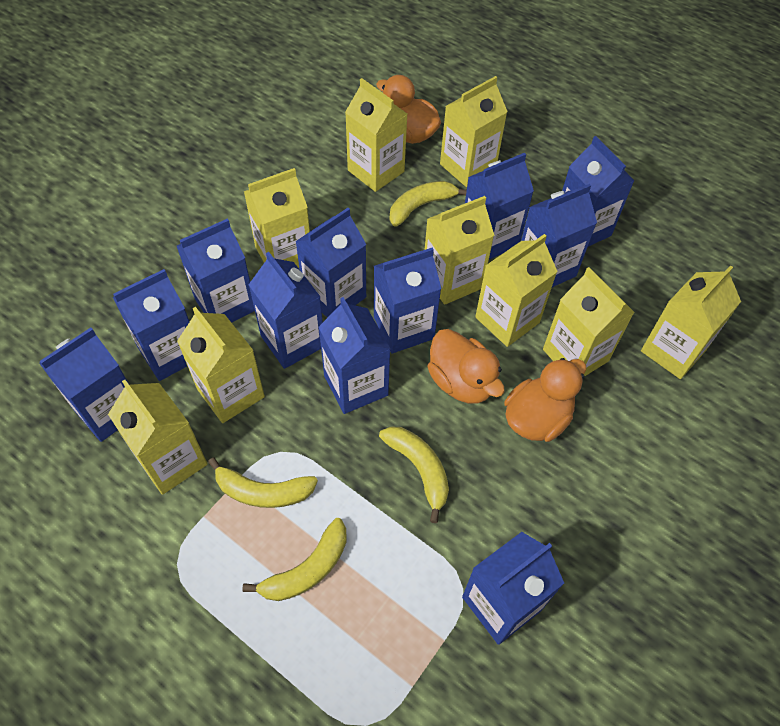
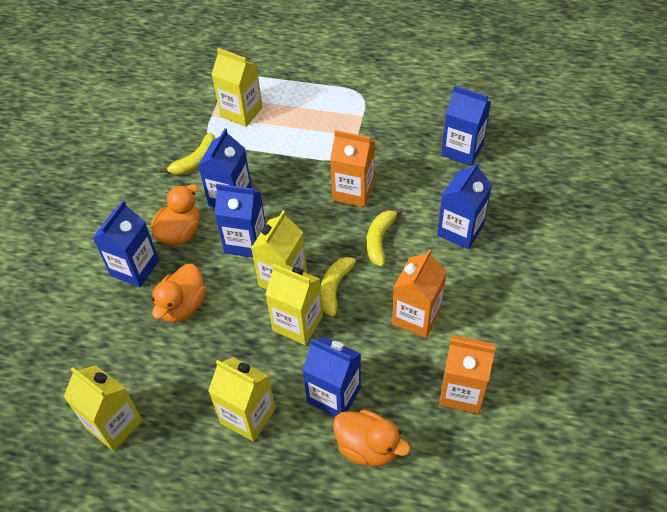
blue carton: [39,328,129,442] [112,269,189,381] [177,218,255,323] [249,252,323,369] [295,208,366,318] [318,297,391,414] [374,248,442,354] [462,532,564,645] [465,153,534,260] [521,184,597,287] [562,136,635,246] = 11 -> [93,200,159,287] [198,128,252,208] [214,184,266,258] [302,336,361,416] [437,162,492,249] [441,86,491,166] = 6
orange carton: none = 0 -> [330,130,375,207] [392,249,447,338] [439,335,495,414] = 3
yellow banana: [208,457,318,508] [242,518,347,601] [379,426,449,523] [390,181,467,227] = 4 -> [159,133,216,175] [321,255,364,317] [366,208,404,266] = 3
yellow carton: [108,380,207,495] [177,307,265,423] [244,168,310,268] [345,78,407,192] [425,196,495,305] [440,76,508,187] [475,234,558,347] [543,267,635,376] [641,265,741,379] = 9 -> [64,365,143,451] [208,357,276,442] [211,48,263,127] [251,211,307,289] [265,264,323,345] = 5

